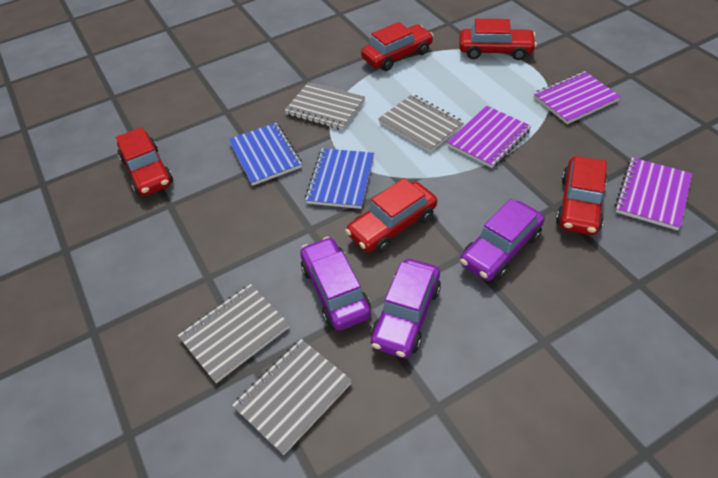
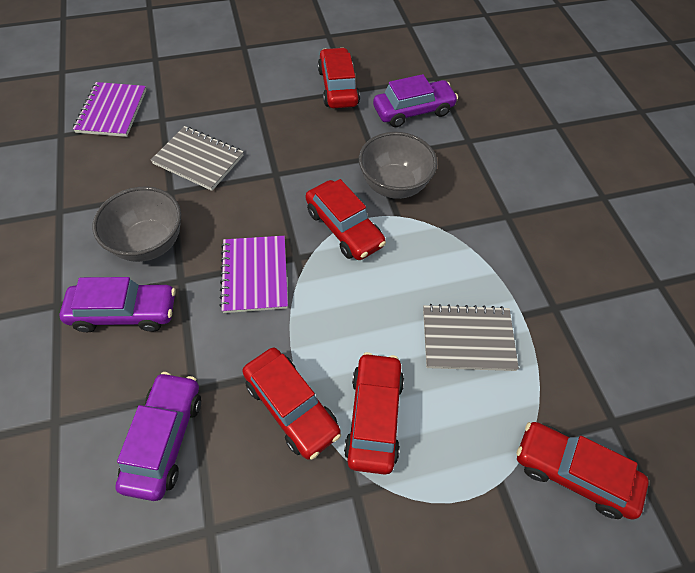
blue notebook: [228,123,302,186] [305,148,374,209] = 2 -> none = 0
grey bowl: none = 0 -> [92,187,181,262] [359,132,437,199] = 2
grey notebook: [178,284,290,383] [232,339,352,455] [284,82,365,130] [378,94,464,152] = 4 -> [151,126,244,191] [423,304,519,371] = 2
purple notebook: [447,106,531,168] [534,71,621,124] [615,157,692,230] = 3 -> [73,82,146,137] [219,236,288,313] = 2

